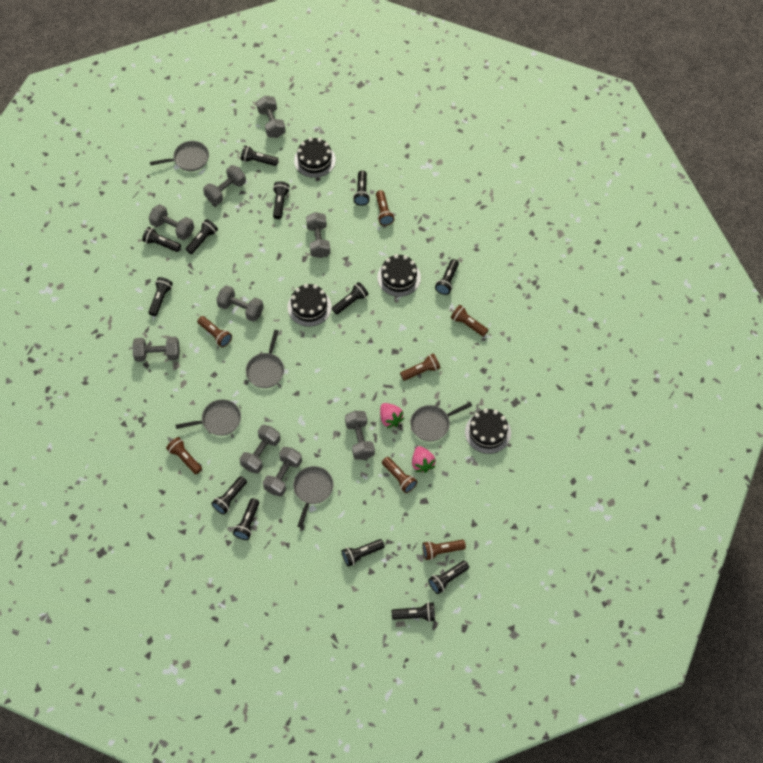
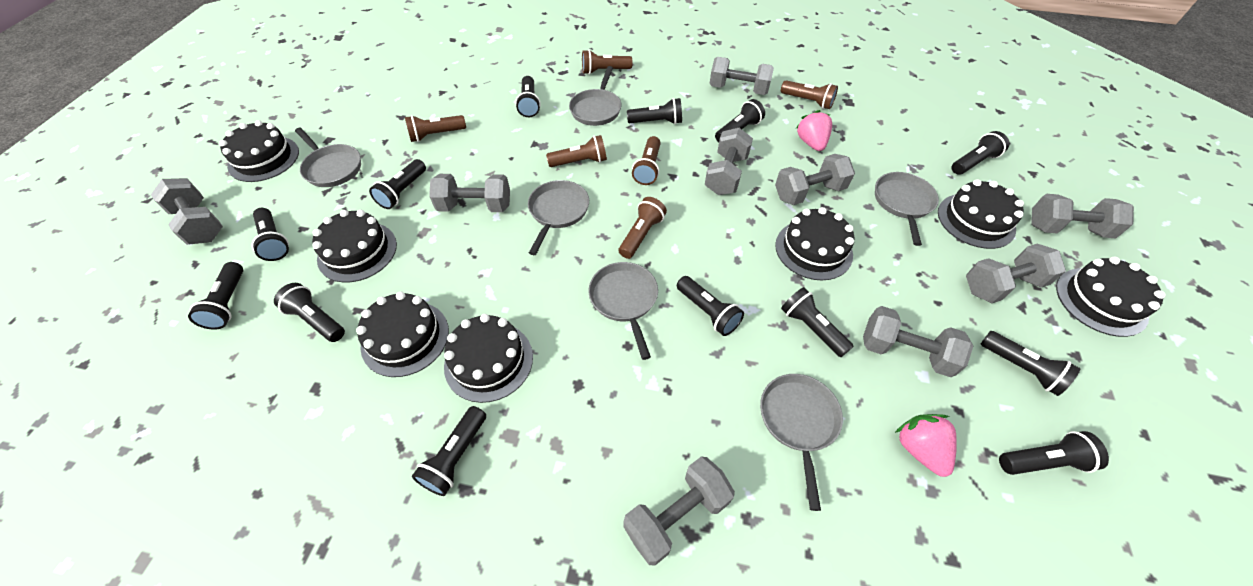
black cake: [288,284,332,327] [294,138,336,178] [377,254,421,297] [465,409,511,454] = 4 -> [219,120,299,182] [312,210,397,283] [356,291,449,377] [444,314,533,403] [775,207,854,280] [938,179,1024,249] [1056,257,1166,337] = 7
brown flashlight: [166,437,202,474] [197,316,232,347] [376,190,394,226] [382,457,417,493] [400,353,440,381] [422,540,466,560] [451,305,488,337] = 7 -> [405,115,466,142] [546,135,607,167] [582,50,633,75] [619,197,667,259] [632,136,661,185] [781,80,838,109] = 6
grey pan: [150,141,209,171] [176,399,241,436] [246,330,284,388] [293,466,334,528] [410,402,472,441] = 5 -> [295,128,361,187] [528,180,589,255] [569,66,622,126] [588,262,658,360] [760,374,843,511] [875,172,939,246] = 6

